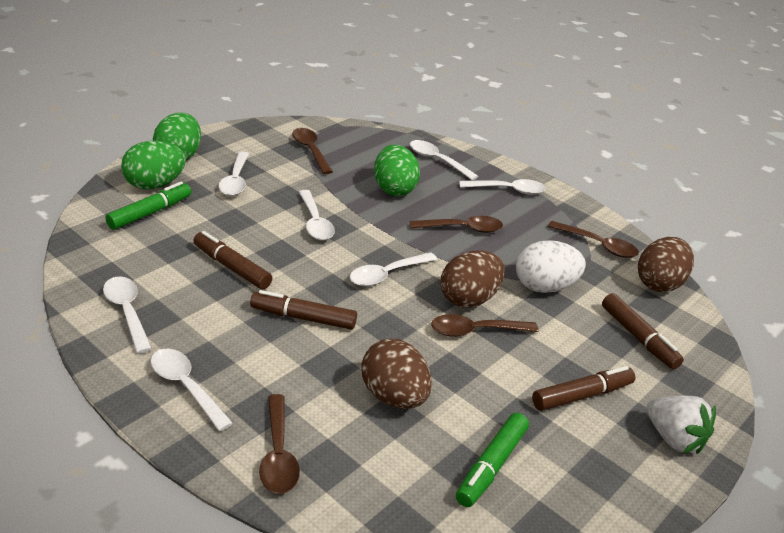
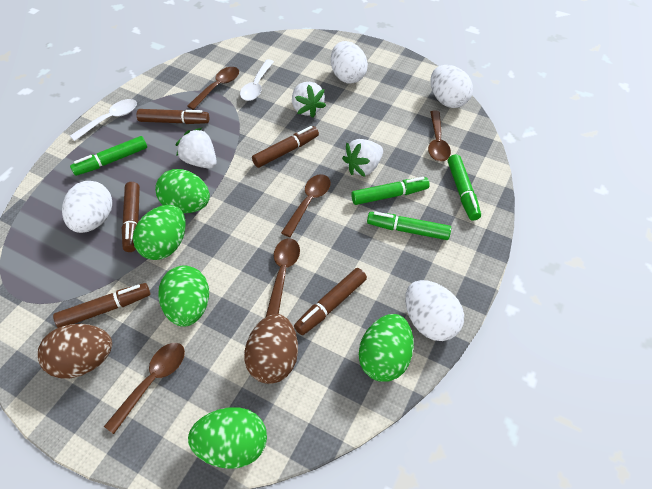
brown egg: [361,339,432,409] [440,250,505,308] [638,237,694,292] = 3 -> [38,324,112,378] [244,314,298,384] = 2
brown marker: [194,231,272,289] [250,290,357,330] [532,366,635,411] [602,293,684,369] = 4 -> [53,283,150,328] [122,182,140,252] [137,109,209,124] [252,126,319,168] [294,268,367,335] = 5
green egg: [121,140,186,190] [153,113,201,160] [374,145,420,196] = 3 -> [133,205,185,260] [155,169,210,213] [158,265,209,327] [188,407,267,469] [359,314,414,382] = 5
green marker: [105,182,191,230] [456,413,529,507] = 2 -> [70,136,147,176] [351,177,430,205] [367,212,451,240] [448,154,481,220] = 4
white egg: [516,240,586,293] = 1 -> [62,181,112,233] [331,41,368,84] [405,280,464,341] [431,65,473,108] = 4
white spoon: [103,277,152,353] [151,349,233,431] [218,152,249,196] [299,190,335,240] [350,252,437,286] [410,140,478,180] [459,179,546,195] = 7 -> [70,99,137,141] [240,59,274,101] = 2
white strawberry: [646,396,716,454] = 1 -> [176,128,217,169] [292,82,326,118] [342,139,383,177] = 3

